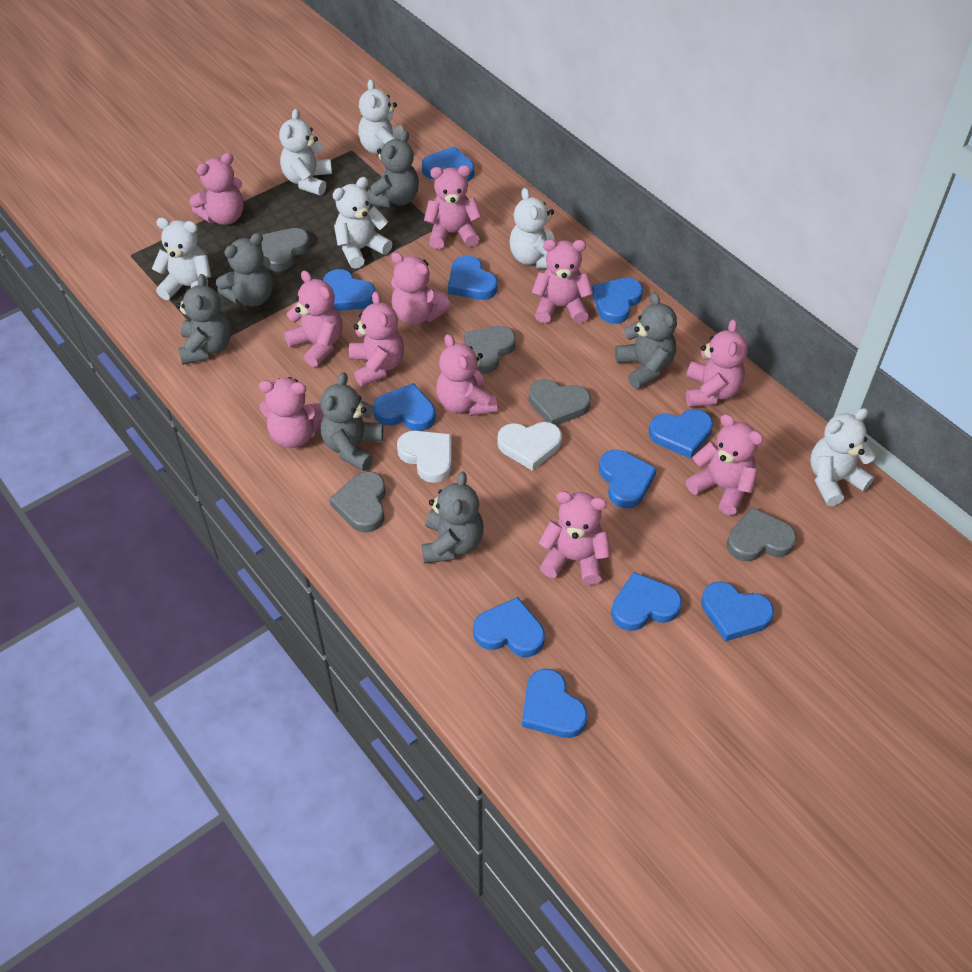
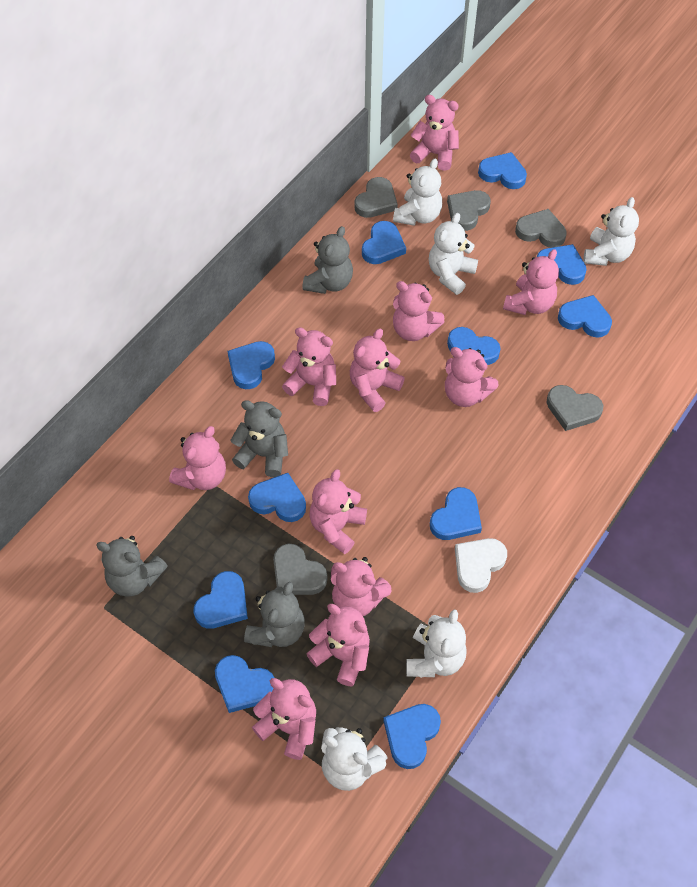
grey teddy bear: [176,274,231,365] [216,233,273,307] [320,372,383,471] [367,130,419,208] [422,472,484,563] [615,292,677,389] = 6 -> [96,536,168,597] [230,400,288,477] [244,582,305,647] [302,226,353,294] = 4
white heart: [397,430,452,483] [497,422,562,471] = 2 -> [455,538,507,593] = 1
white teddy bear: [152,217,211,300] [279,109,332,195] [332,177,392,269] [358,79,404,154] [509,188,555,269] [810,408,876,506] = 6 -> [321,727,387,791] [393,159,442,226] [406,609,467,678] [429,213,478,295] [583,197,639,266] = 5

